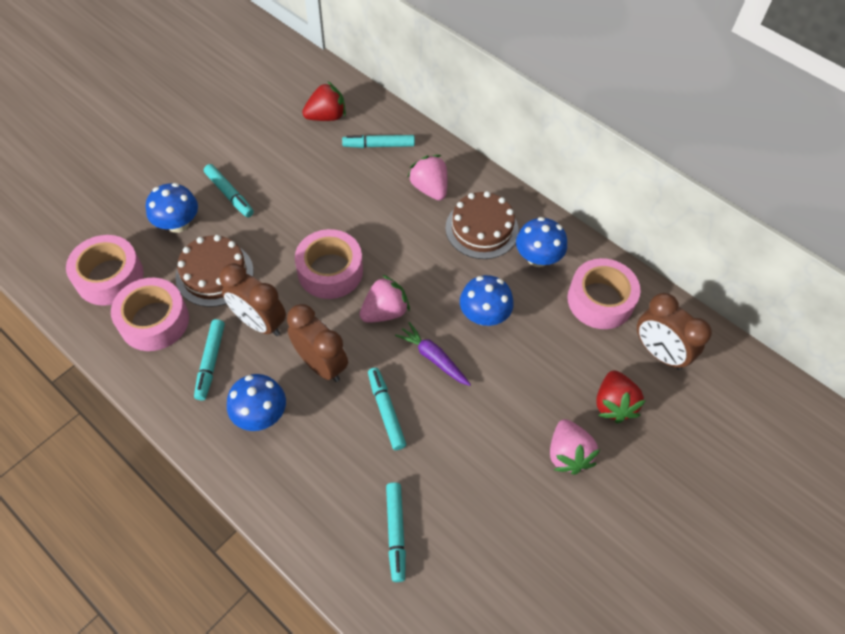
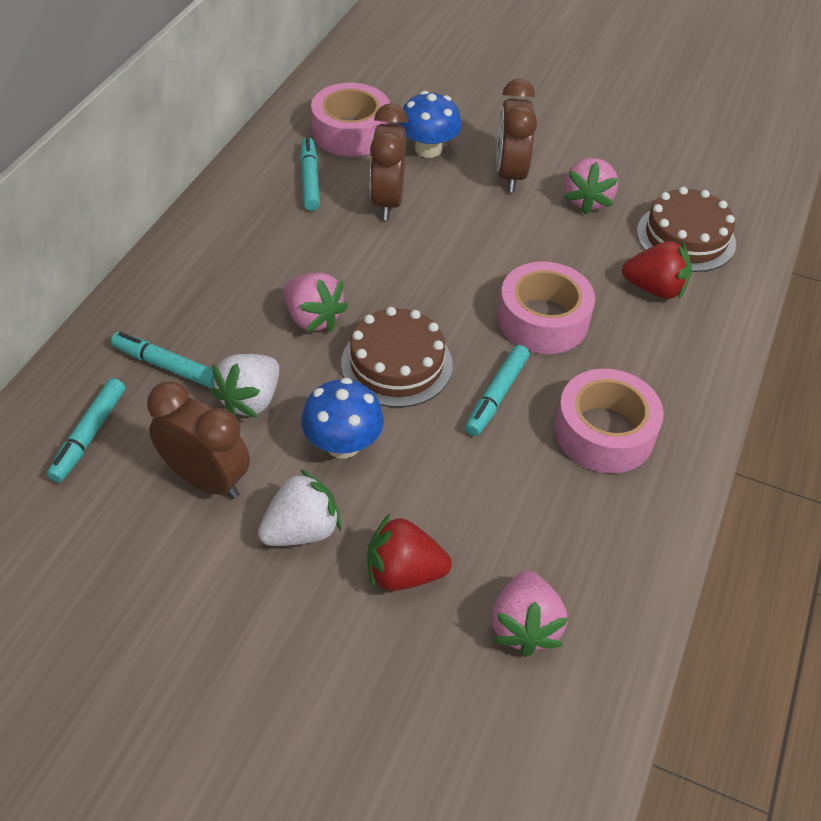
blue mushroom: [146,183,198,233] [227,374,286,431] [460,275,514,326] [516,217,567,267] = 4 -> [301,378,384,459] [399,91,461,158] = 2
pink tape: [66,235,144,306] [111,278,189,351] [295,229,363,299] [567,258,641,329] = 4 -> [311,83,390,157] [498,262,595,354] [554,369,664,473] = 3
purple carrot: [395,322,471,386] = 1 -> none = 0
turquoise marker: [194,319,225,401] [204,164,254,218] [342,135,415,148] [368,368,406,450] [386,482,406,582] = 5 -> [47,378,125,483] [111,332,214,388] [300,137,320,211] [465,345,529,436] = 4
white strawberry: none = 0 -> [211,354,279,418] [258,469,341,546] = 2

